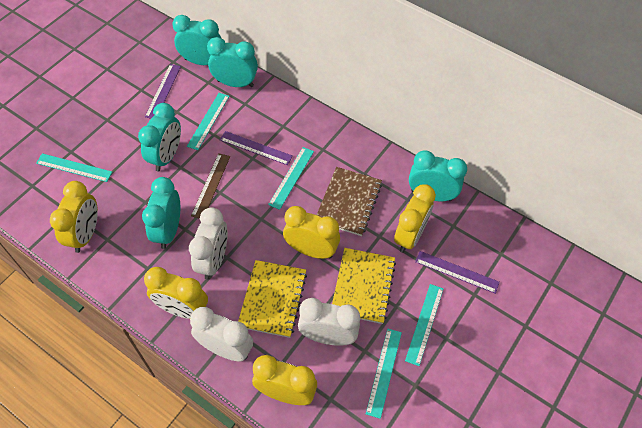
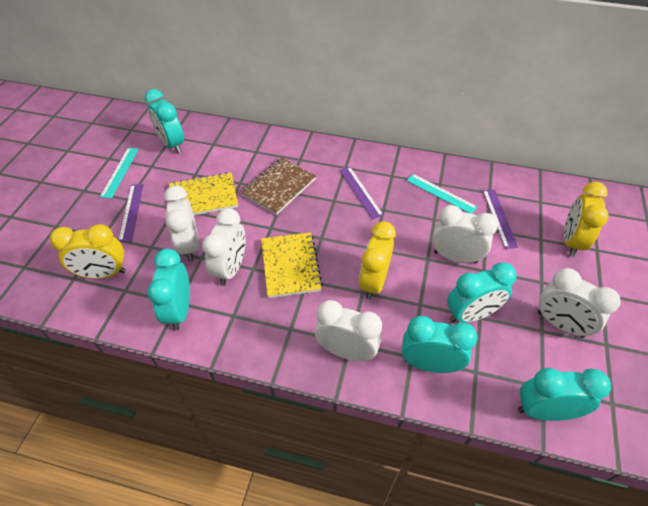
brown ruler: [191,153,230,219] = 1 -> none = 0
turquoise ruler: [36,153,112,182] [187,93,230,150] [268,147,314,210] [366,329,402,419] [405,284,443,366] = 5 -> [100,148,139,199] [406,174,477,214] = 2
white clock: [189,207,228,280] [190,307,253,361] [298,298,360,346] = 3 -> [164,185,199,261] [202,208,246,286] [315,300,382,361] [432,205,498,264] [538,268,621,338] = 5
yellow clock: [50,181,98,253] [144,267,208,319] [252,355,317,405] [283,206,340,259] [394,184,436,253] = 5 -> [50,224,126,279] [359,221,396,300] [564,182,609,257] = 3

